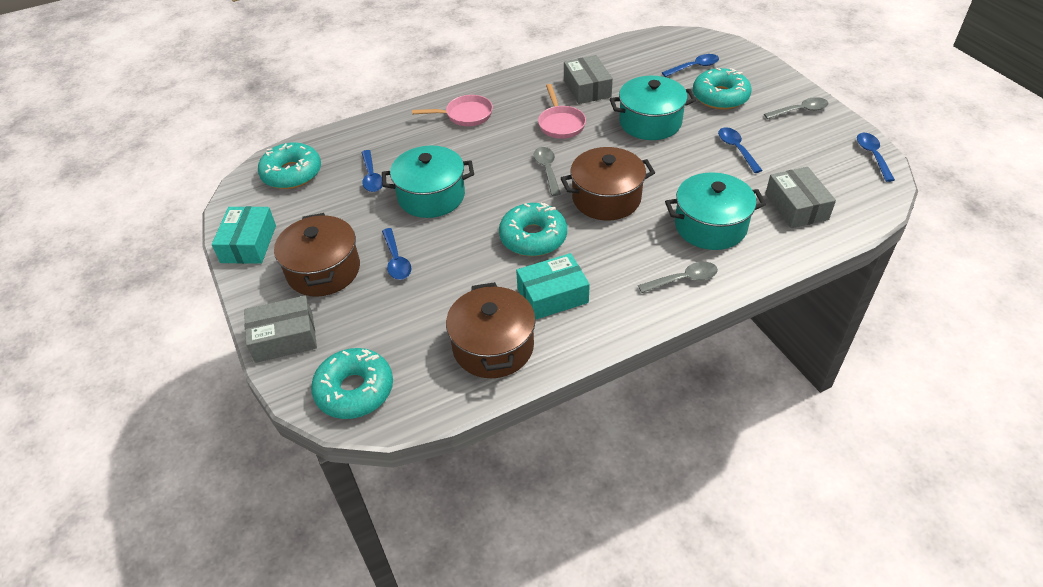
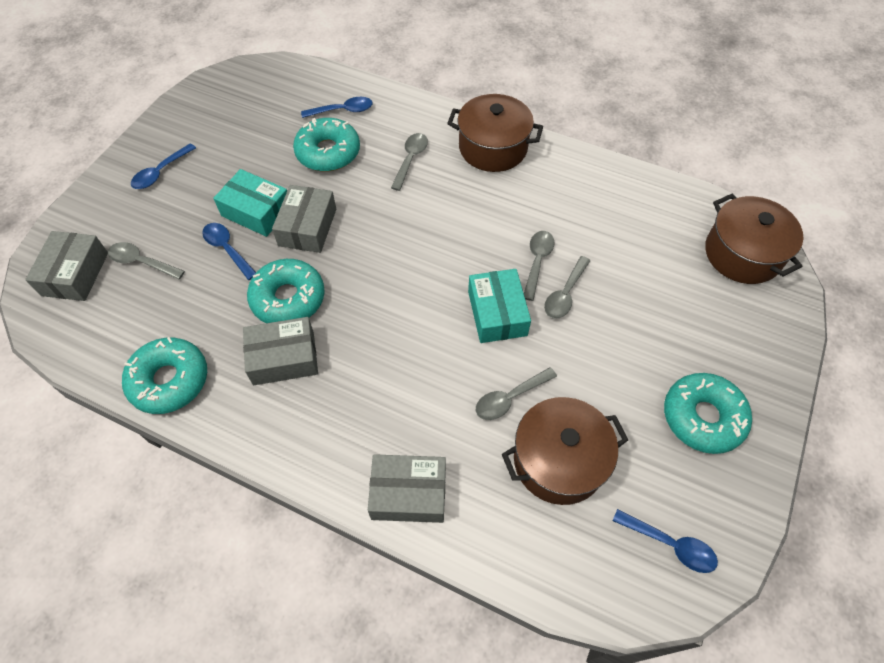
blue spoon: [361,150,383,192] [382,228,412,280] [662,54,719,77] [718,127,763,173] [857,133,895,182] = 5 -> [131,143,196,189] [202,223,256,280] [301,97,373,118] [613,509,718,573] = 4
grey box: [244,296,317,363] [564,55,613,104] [765,167,836,228] = 3 -> [25,231,108,301] [243,317,318,385] [272,185,336,253] [368,454,446,523] = 4
grey spoon: [533,147,561,196] [638,262,718,293] [764,97,828,119] = 3 -> [108,242,185,280] [391,133,428,191] [476,367,557,420] [524,231,555,301] [544,256,591,319] = 5
pink pan: [412,95,493,126] [538,84,586,139] = 2 -> none = 0
turquoise pot: [382,145,474,218] [610,76,696,140] [665,172,766,250] = 3 -> none = 0

